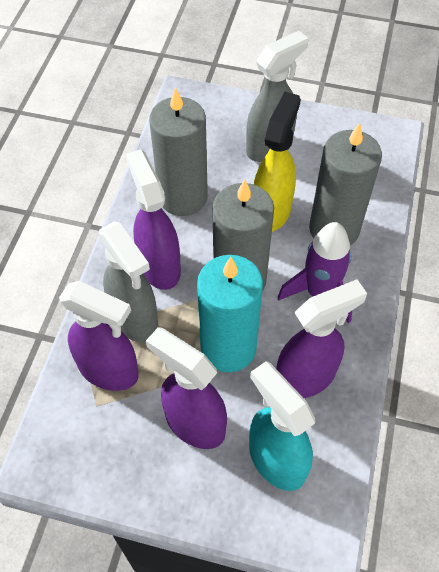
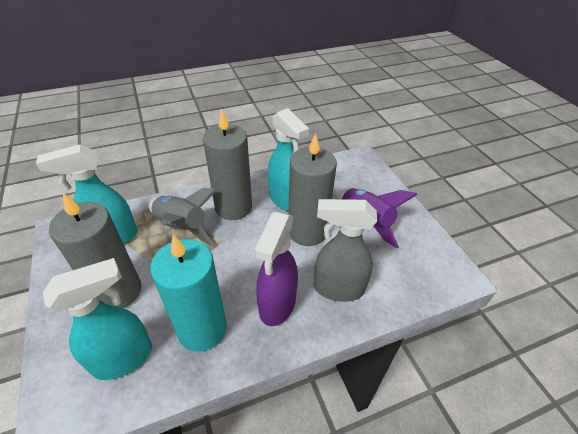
grey rocket: none = 0 -> [148,188,217,246] = 1
grey spray bottle: [99,222,158,343] [246,31,309,162] = 2 -> [314,199,377,302] = 1
purple spray bottle: [59,281,139,391] [126,150,181,290] [146,327,227,449] [276,280,367,398] = 4 -> [254,212,298,326] = 1
turquoise spray bottle: [249,361,315,491] = 1 -> [36,144,137,244] [43,258,152,380] [268,108,309,211] = 3
yellow spray bottle: [254,92,301,232] = 1 -> none = 0

